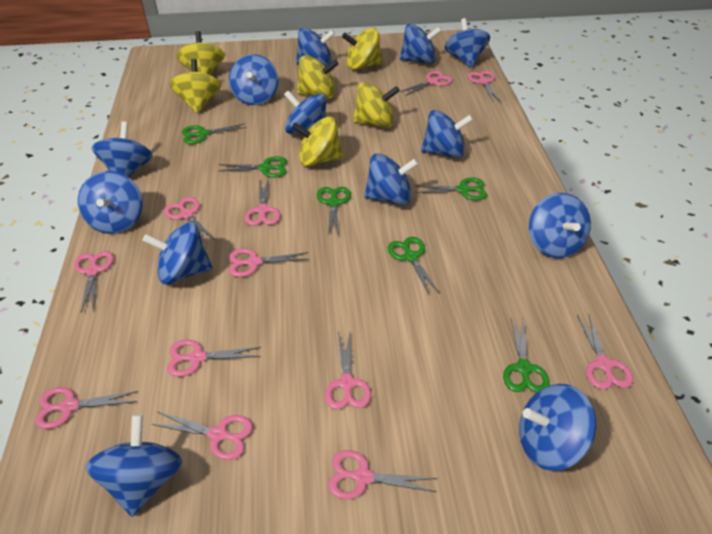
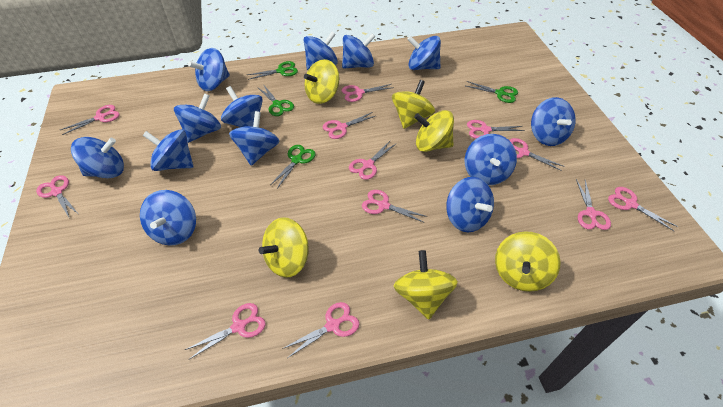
green scissors: [182,123,247,144] [219,156,287,178] [317,187,351,235] [388,237,440,296] [414,178,487,200] [503,318,550,393] = 6 -> [247,61,298,80] [257,84,294,116] [270,145,316,189] [466,81,518,103] = 4

